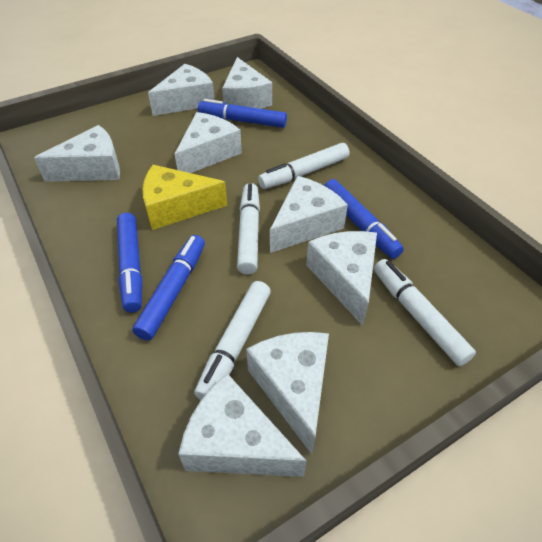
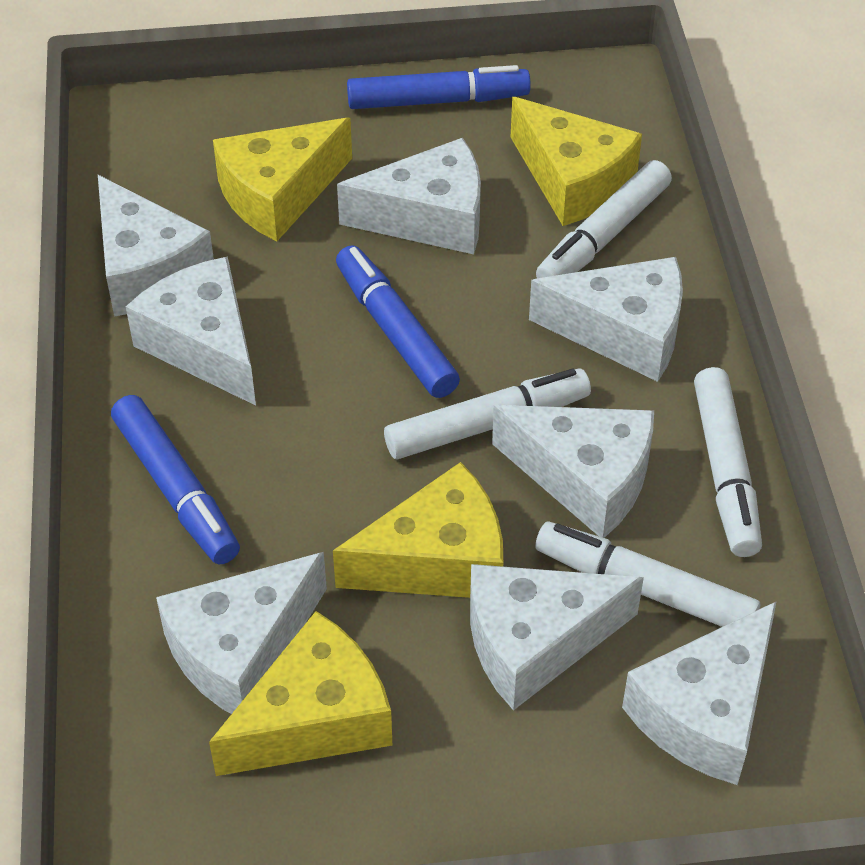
blue marker: [117,213,142,313] [132,235,205,341] [198,99,287,128] [324,179,404,259] = 4 -> [111,395,240,564] [336,245,460,398] [347,65,531,109] = 3
yellow cheese: [142,165,227,230] = 1 -> [209,611,392,776] [213,118,352,241] [333,462,503,598] [511,97,642,226] = 4

